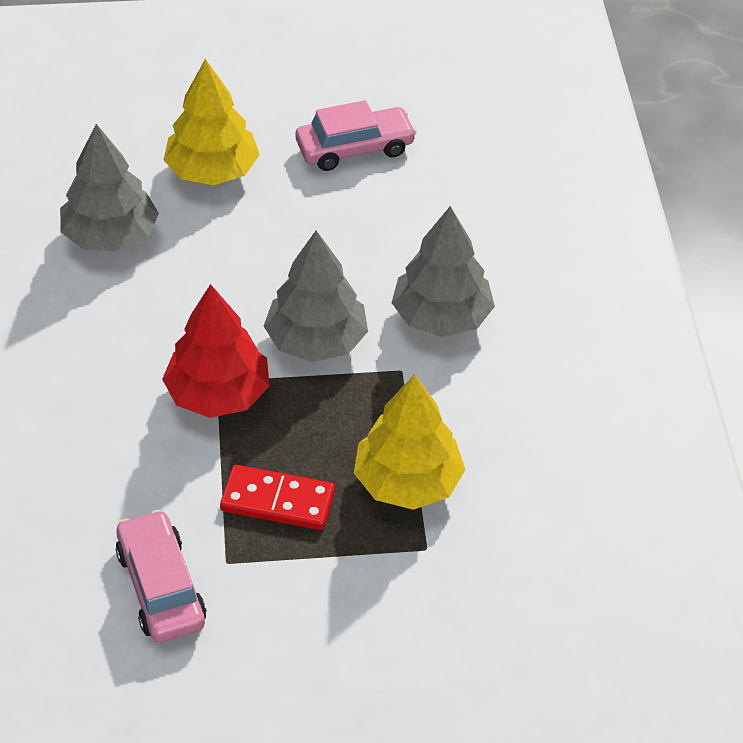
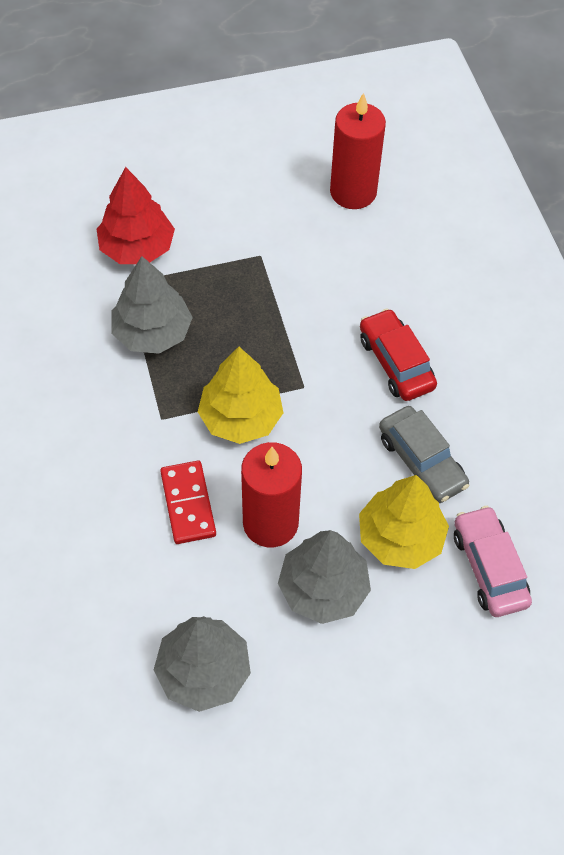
grey car: none = 0 -> [379,406,469,503] = 1
pink car: [116,510,206,642] [296,100,417,171] = 2 -> [454,506,532,617] = 1
red candle: none = 0 -> [241,442,302,547] [330,93,386,209] = 2
red car: none = 0 -> [360,308,437,401] = 1

